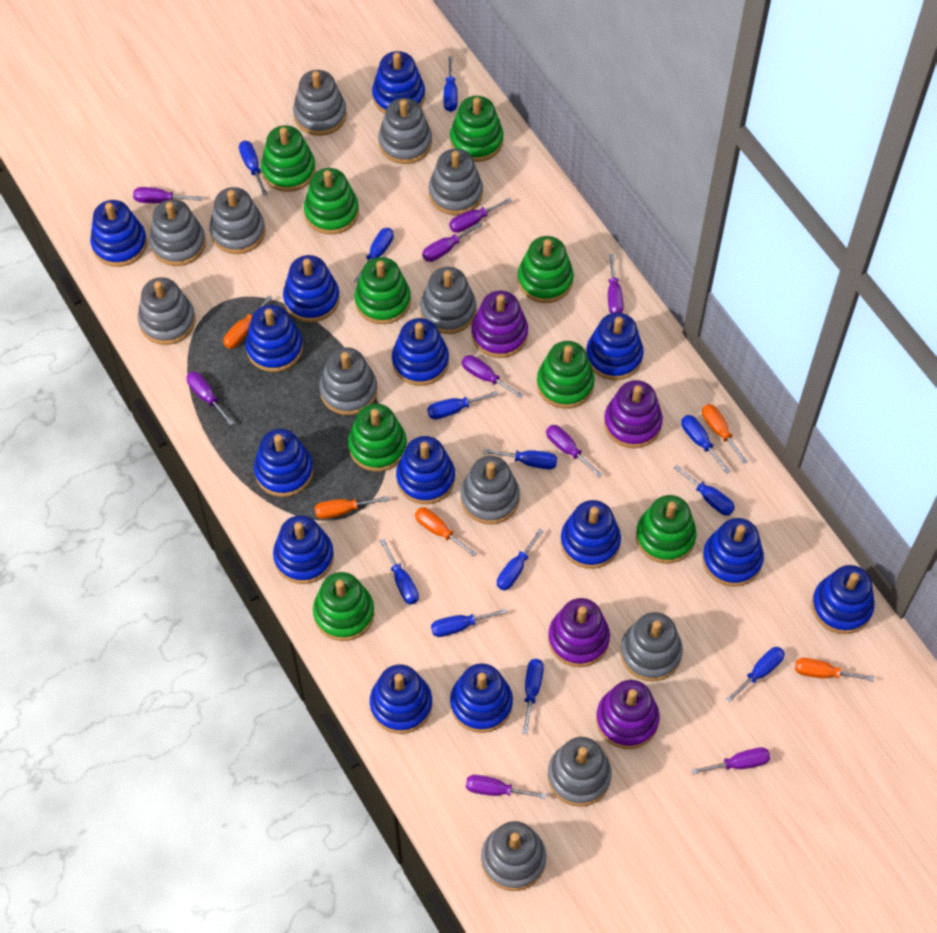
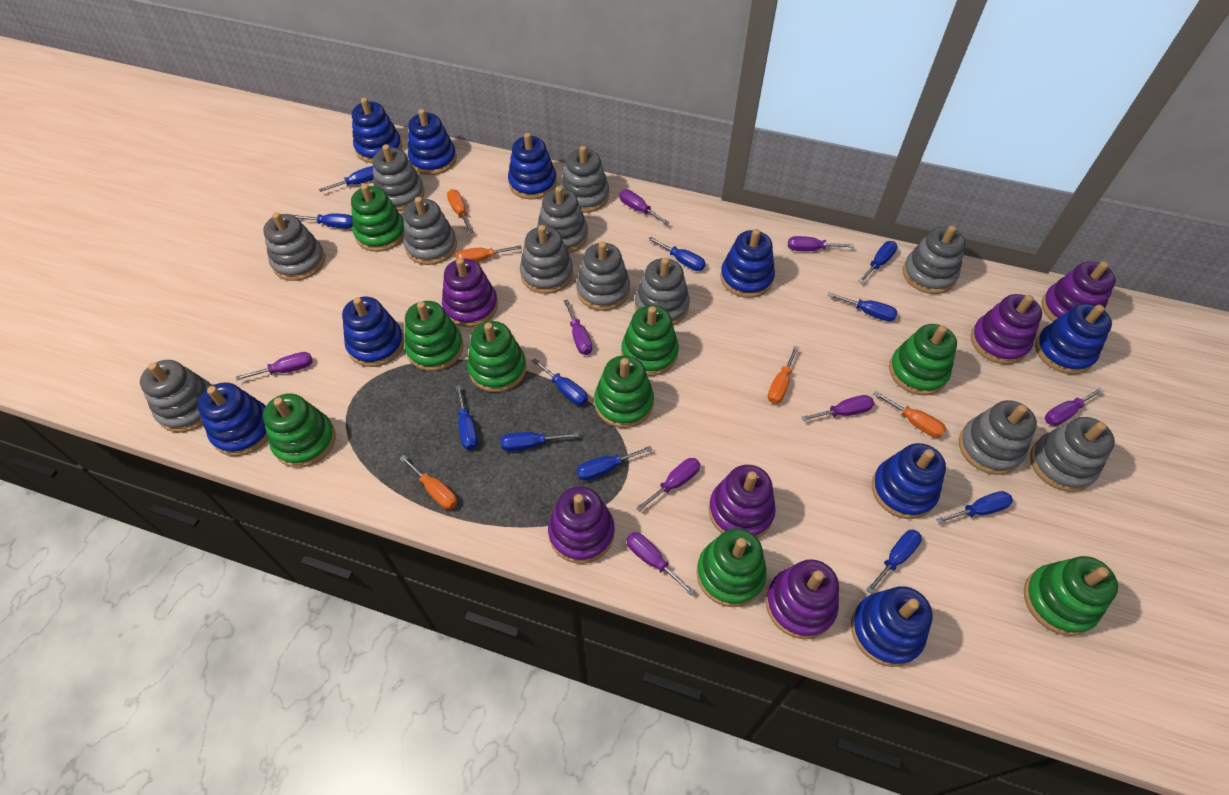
blue screwdriver: [239,141,268,196] [354,228,394,283] [380,539,419,605] [427,391,498,419] [431,608,507,637] [444,56,458,112] [484,449,557,470] [497,529,544,591] [522,659,544,734] [673,464,735,515] [681,415,730,474] [726,647,785,703] = 12 -> [294,213,353,229] [319,166,373,192] [455,385,478,450] [501,432,579,451] [532,358,588,405] [576,446,652,481] [648,237,706,271] [828,292,898,321] [859,241,898,283] [866,530,922,594] [936,491,1013,524] = 11
blue stacking toy: [90,200,147,267] [245,305,303,372] [254,429,313,497] [273,515,334,584] [283,255,340,322] [370,664,432,734] [372,51,425,114] [392,318,449,386] [396,436,455,504] [450,663,513,733] [561,500,621,569] [586,313,644,380] [702,518,764,587] [812,565,875,634] = 14 -> [198,382,268,456] [342,297,404,367] [352,98,402,163] [408,109,457,175] [508,133,557,199] [720,229,775,298] [851,586,933,667] [872,443,946,519] [1035,304,1112,374] = 9
purple screwdriver: [133,187,202,203] [187,372,234,426] [422,223,483,262] [449,198,512,233] [462,355,524,398] [466,775,546,799] [546,425,602,477] [608,254,624,313] [691,747,770,775] = 9 -> [236,352,312,381] [564,300,592,355] [619,190,670,225] [626,532,695,595] [636,458,700,511] [788,236,854,251] [801,395,874,421] [1045,387,1104,426] = 8
purple stacking toy: [472,290,528,358] [548,598,610,667] [596,680,660,749] [604,380,663,448] = 4 -> [442,258,498,327] [548,486,615,564] [709,465,776,539] [766,559,839,639] [971,294,1042,364] [1041,261,1116,322] = 6

